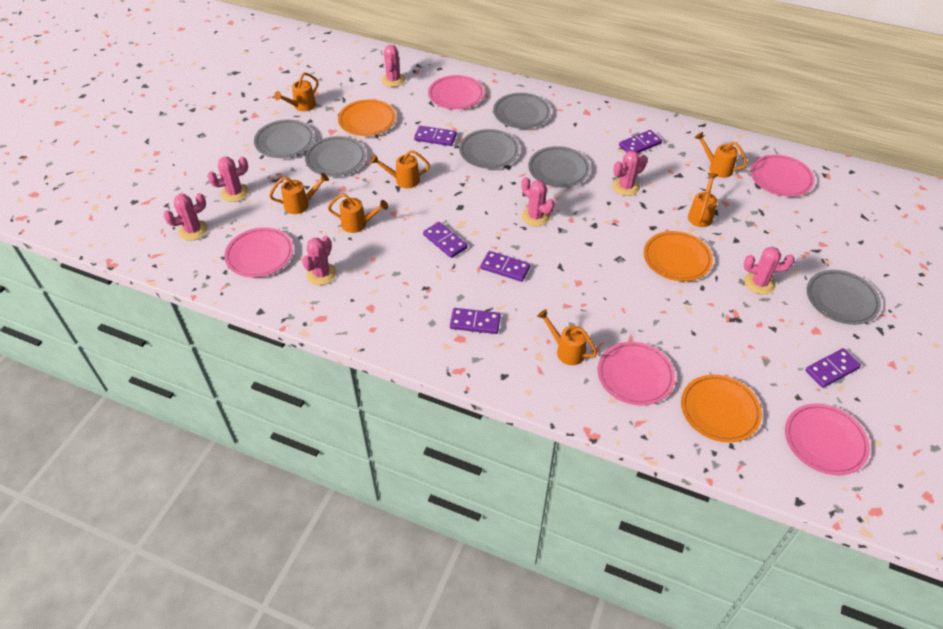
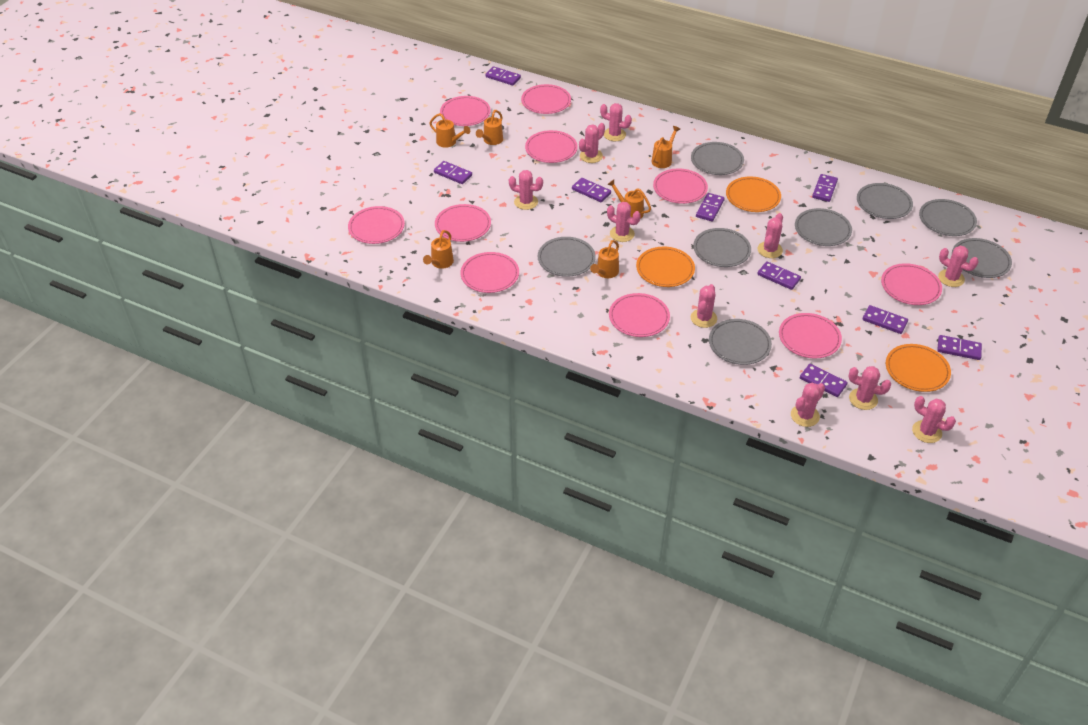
grey plate: [254,119,314,158] [305,136,366,176] [459,129,520,169] [493,93,551,129] [528,146,590,188] [807,270,881,325] = 6 -> [538,237,596,277] [691,142,744,175] [693,228,751,267] [709,319,772,365] [795,208,852,246] [857,183,913,219] [919,199,977,236] [952,238,1012,278] = 8
orange watering can: [269,173,329,214] [274,72,319,111] [328,194,388,233] [370,150,430,188] [537,309,597,365] [688,173,718,227] [694,132,747,178] = 7 -> [423,230,454,269] [430,113,470,148] [476,110,503,145] [590,240,619,278] [607,179,651,219] [652,126,680,168] = 6
pink cactus: [163,193,208,241] [207,157,249,202] [302,236,337,285] [381,45,405,87] [521,177,555,226] [612,151,647,196] [744,247,795,295] = 7 -> [509,170,543,210] [579,123,605,163] [600,103,632,141] [607,202,641,242] [691,284,717,328] [757,213,783,258] [791,383,825,427] [848,366,891,410] [912,396,956,443] [938,246,979,287] = 10
pink plate: [224,227,293,277] [428,75,484,110] [598,342,675,405] [750,155,815,197] [785,403,870,475] = 5 -> [348,206,405,244] [435,204,491,242] [440,96,491,126] [460,252,519,293] [521,84,571,114] [525,130,578,163] [609,293,670,337] [653,169,708,204] [779,313,842,359] [881,263,942,305] = 10
purple domino: [414,126,457,146] [423,222,468,258] [450,308,501,334] [480,251,530,282] [619,130,662,153] [805,348,861,388] = 6 -> [434,161,472,184] [485,66,521,86] [572,178,611,202] [696,193,725,222] [757,261,801,290] [800,364,848,397] [812,174,838,202] [862,305,908,334] [937,335,982,360] = 9

